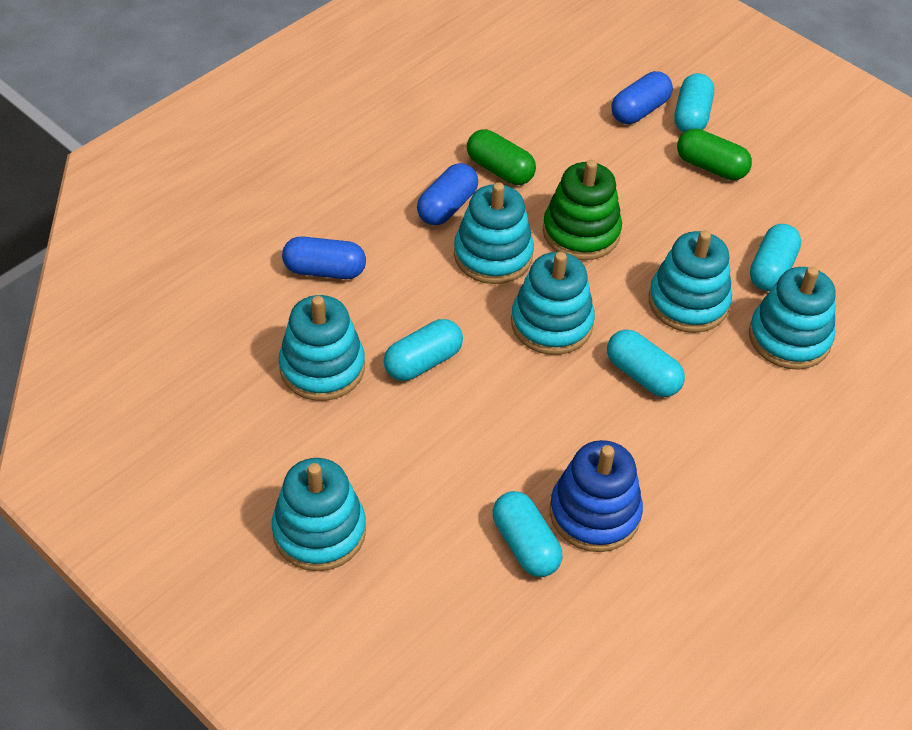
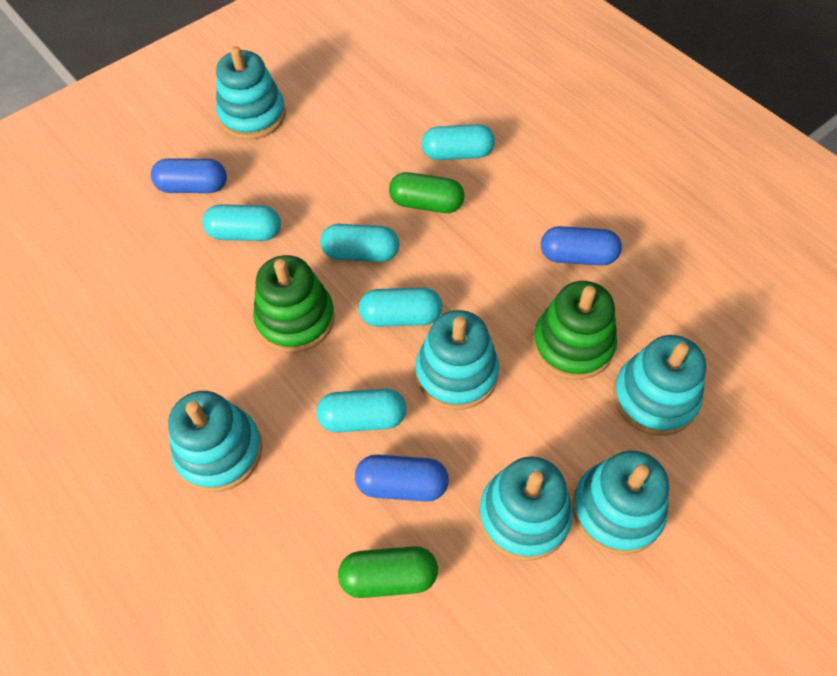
blue stacking toy: [550,440,643,552] = 1 -> none = 0
green stacking toy: [543,160,622,260] = 1 -> [253,255,335,353] [533,281,617,380] = 2

